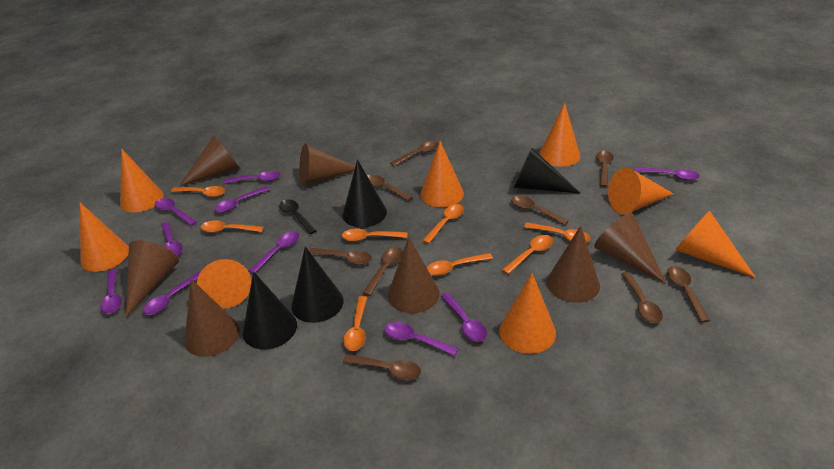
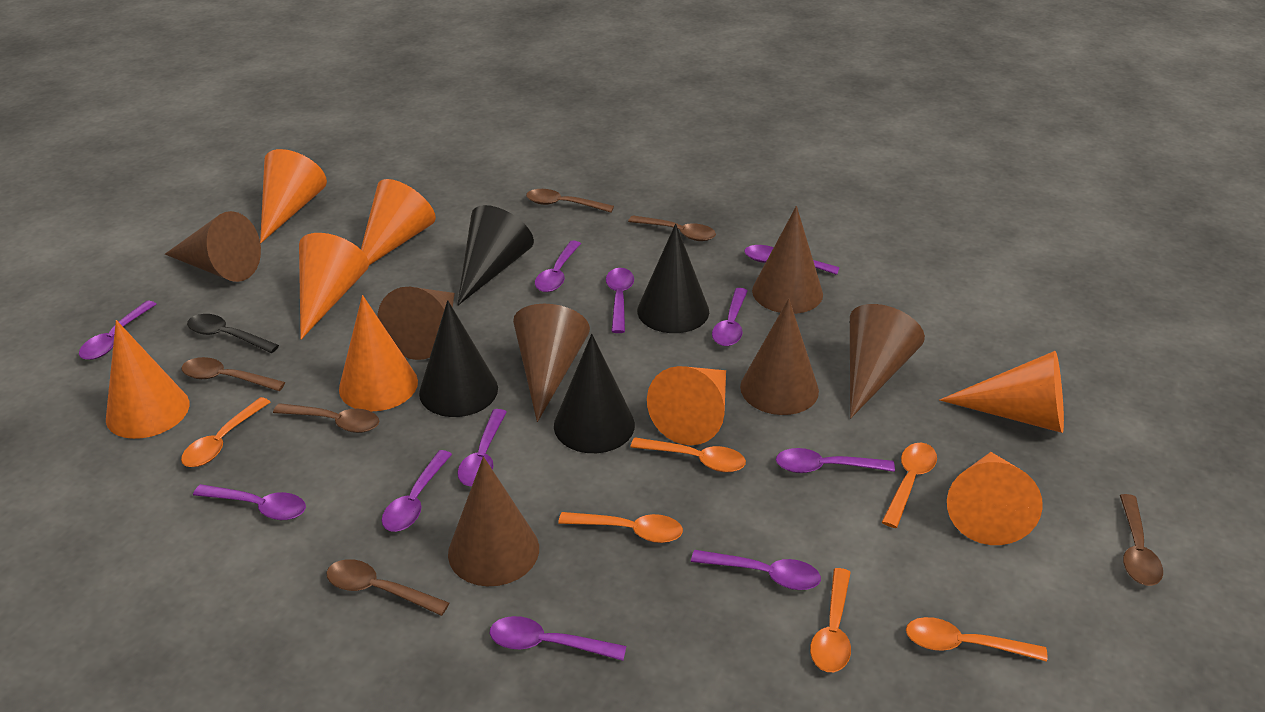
brown spoon: [309,248,372,265] [343,354,421,380] [363,247,403,296] [367,175,413,201] [390,141,438,166] [511,196,569,225] [596,151,614,187] [621,272,663,323] [667,266,710,323] = 9 -> [181,357,285,391] [273,403,379,433] [326,559,449,616] [526,189,614,213] [628,215,716,241] [1120,494,1163,586] = 6
orange spoon: [171,186,225,197] [201,220,264,233] [342,229,407,242] [343,296,367,351] [422,204,464,244] [427,253,493,276] [502,235,553,274] [524,222,591,242] = 8 -> [181,397,270,467] [558,512,683,543] [630,437,746,472] [810,568,851,672] [882,443,937,528] [906,617,1047,662] = 6
purple spoon: [100,269,122,314] [143,272,200,315] [155,198,197,226] [161,222,183,256] [214,186,270,213] [223,171,281,184] [249,231,299,274] [384,322,458,356] [441,293,487,342] [635,167,700,181] = 10 -> [79,301,156,360] [193,484,306,520] [382,450,452,532] [457,409,507,486] [490,616,627,661] [535,241,581,292] [606,268,634,333] [691,550,821,590] [712,288,748,346] [744,245,840,275] [776,448,895,473] = 11

